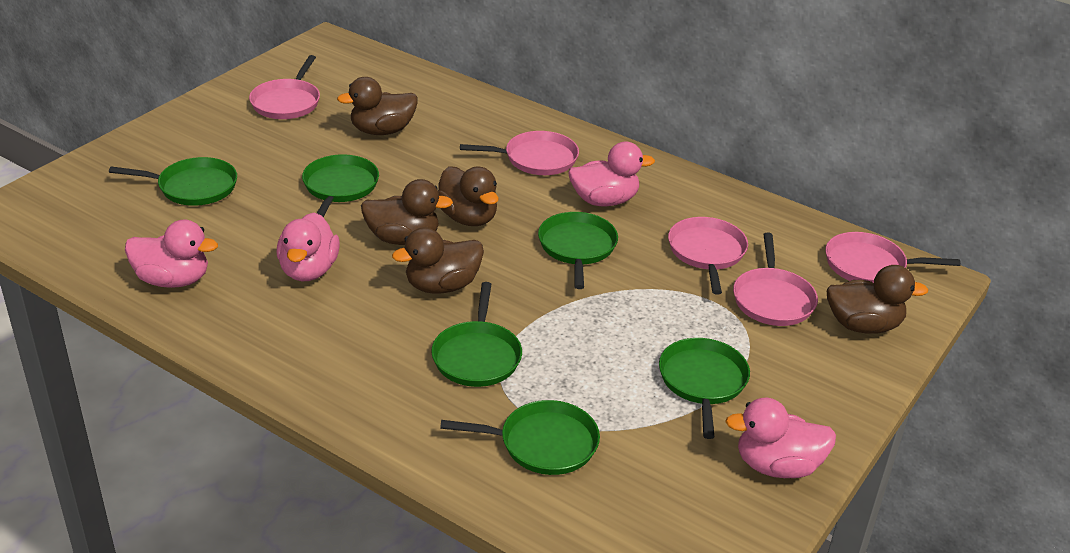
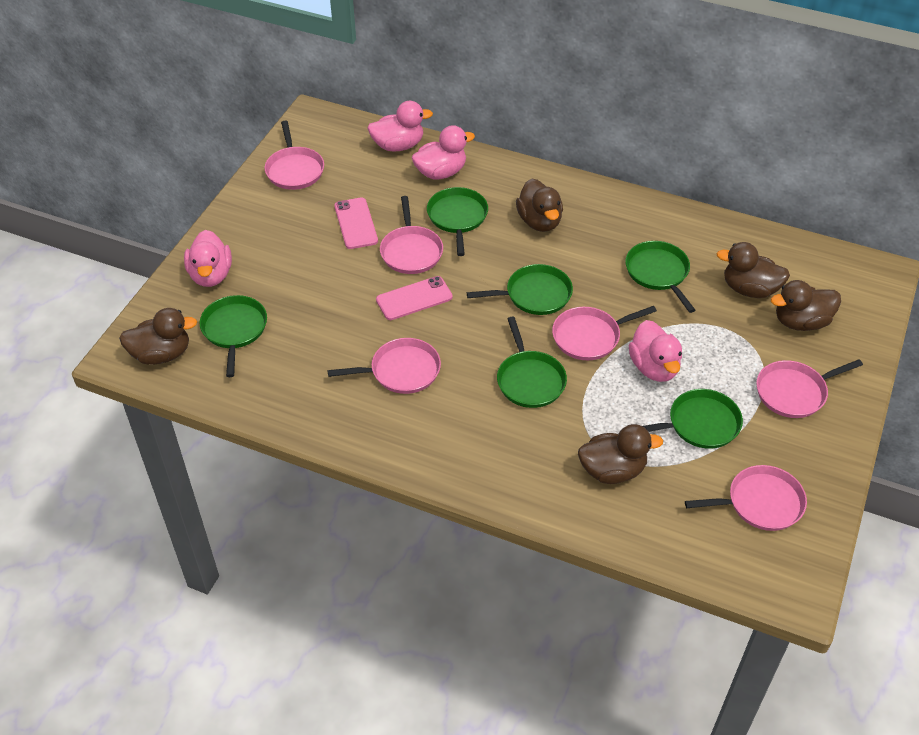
pink pan: [249,55,320,119] [460,131,579,175] [668,217,748,295] [733,232,818,326] [825,232,961,283] = 5 -> [265,120,324,190] [327,338,441,394] [380,196,443,274] [552,306,657,360] [685,465,807,531] [756,359,863,418] = 6
pink phone: none = 0 -> [334,198,378,249] [376,276,453,320] = 2

